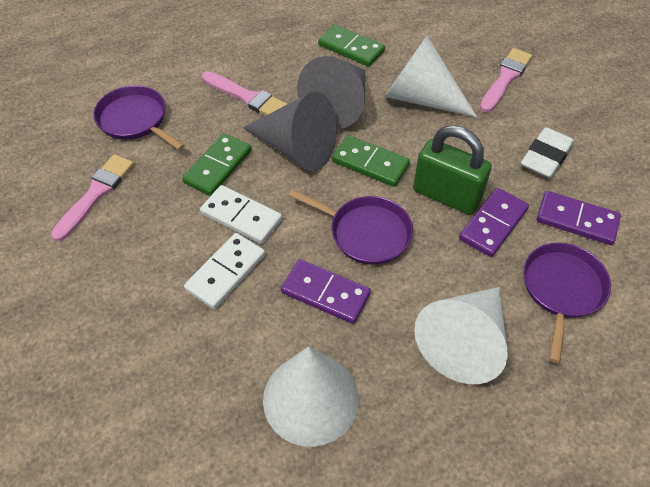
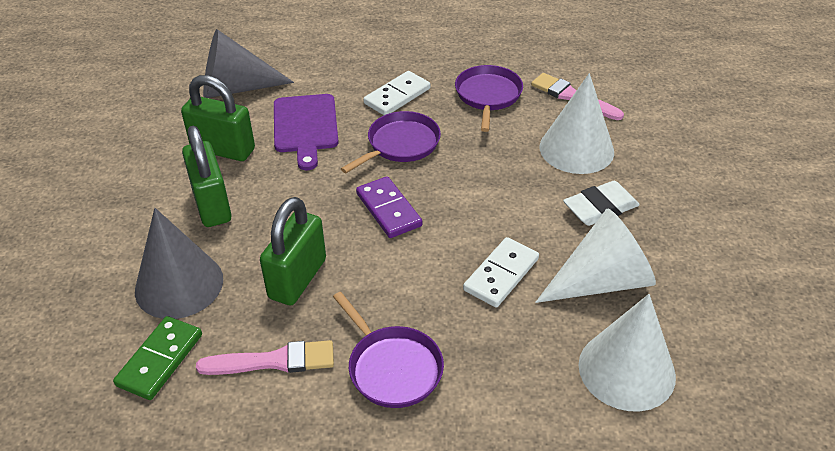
green domino: [182,133,252,196] [318,24,385,67] [332,135,410,187] = 3 -> [113,316,202,400] = 1
green padlock: [413,125,492,215] = 1 -> [181,75,255,161] [182,126,232,227] [260,197,326,306] = 3
pink brush: [51,154,134,242] [202,71,287,115] [480,48,532,112] = 3 -> [196,340,334,375] [531,73,624,120] = 2
purple cutting board: none = 0 -> [274,94,339,170] = 1
purple domino: [281,259,371,324] [459,188,529,257] [537,191,621,245] = 3 -> [356,176,422,238] = 1

